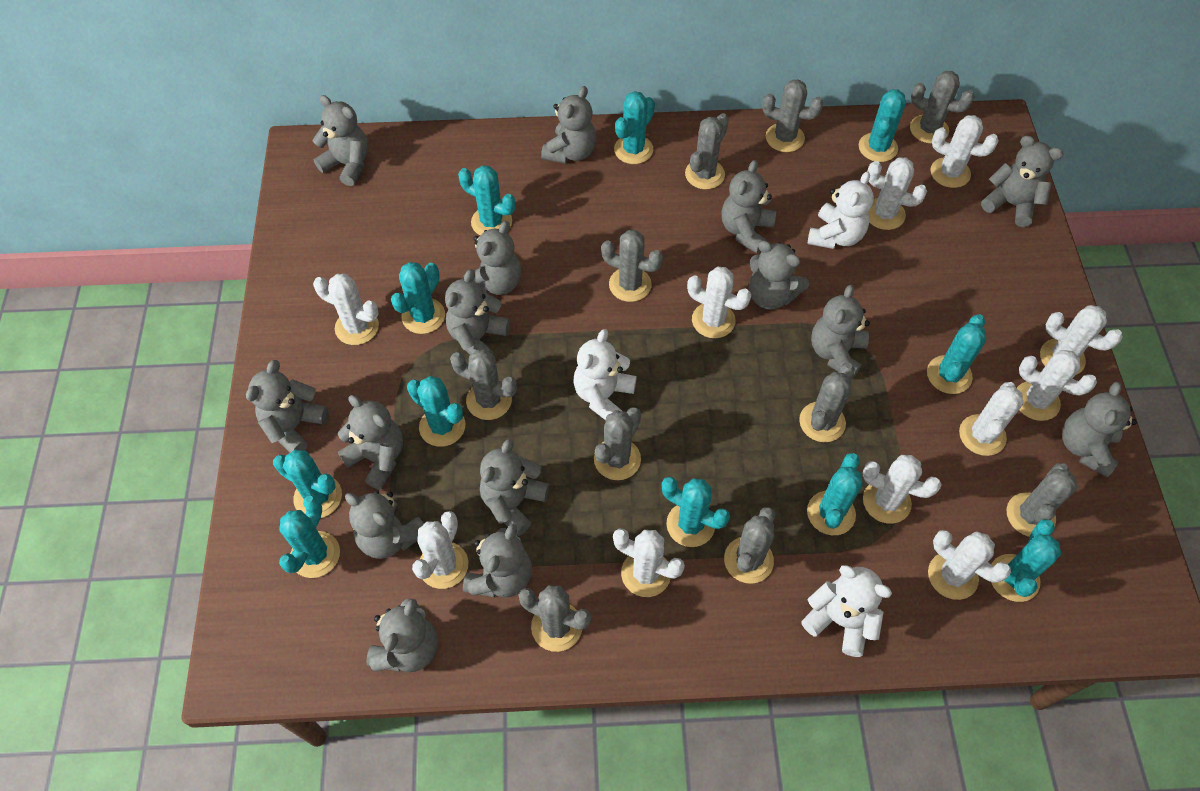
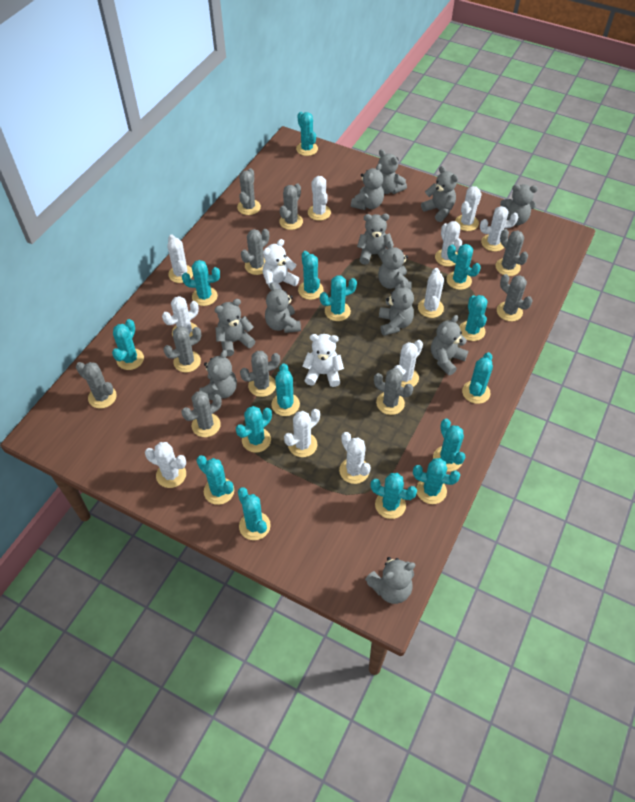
grey teddy bear: [246,360,329,453] [312,95,368,186] [338,395,403,490] [345,491,424,559] [366,599,438,672] [445,269,510,355] [462,221,521,295] [463,524,532,598] [480,439,549,536] [541,86,596,164] [721,160,776,254] [749,240,809,310] [811,285,870,380] [981,135,1063,227] [1062,382,1137,477] = 15 -> [199,350,237,400] [214,299,255,356] [265,283,301,333] [351,163,384,210] [357,214,394,265] [365,557,415,604] [378,150,407,194] [378,241,412,290] [379,280,414,336] [421,166,458,222] [431,315,468,375] [500,184,538,225] = 12
turquoise cactus: [273,450,342,518] [279,495,340,578] [391,262,445,334] [407,376,465,447] [458,165,516,236] [614,91,655,164] [662,477,730,547] [807,453,863,535] [859,89,906,162] [927,314,986,394] [991,519,1061,602] = 11 -> [112,319,144,370] [182,260,220,306] [197,455,234,505] [236,406,272,453] [238,487,271,540] [271,364,300,416] [296,112,318,156] [298,251,324,300] [320,275,357,321] [371,473,417,519] [413,458,460,504] [433,419,465,472] [447,244,481,290] [459,295,487,341] [462,352,493,404] = 15
white teddy bear: [573,329,637,420] [801,565,892,657] [808,171,874,249] = 3 -> [263,239,299,290] [303,334,344,387] = 2

